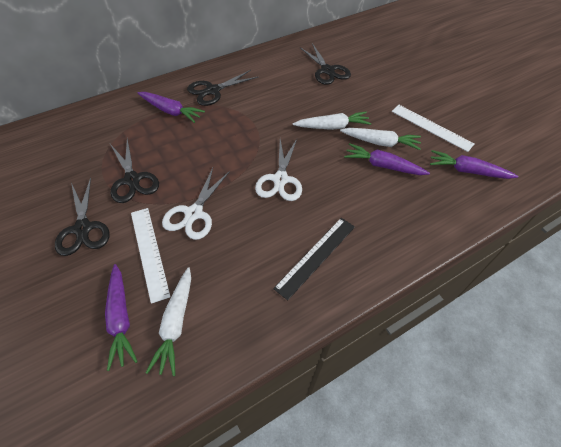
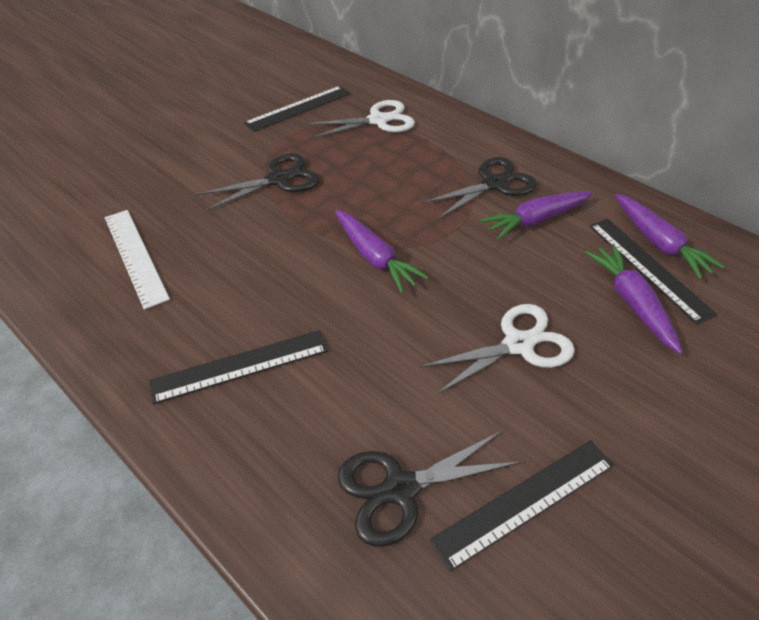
black ruler: [273,218,355,300] = 1 -> [149,330,328,404] [244,86,350,132] [430,440,614,572] [589,219,717,325] = 4
black scissors: [55,178,109,256] [110,138,159,203] [187,70,258,106] [300,43,351,85] = 4 -> [196,153,319,211] [338,431,521,547] [422,157,537,219] = 3
white carrot: [146,267,191,376] [293,111,371,130] [340,128,421,150] = 3 -> none = 0
white ruler: [131,208,171,304] [392,105,474,152] = 2 -> [105,210,170,310] = 1

